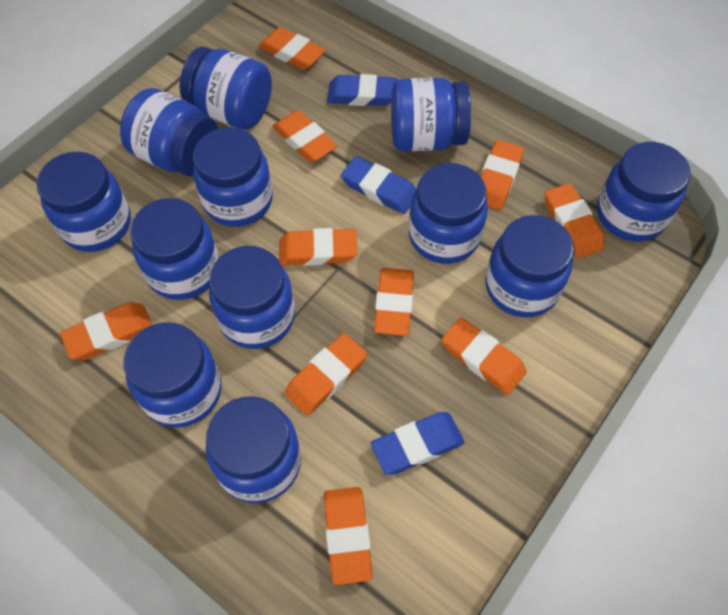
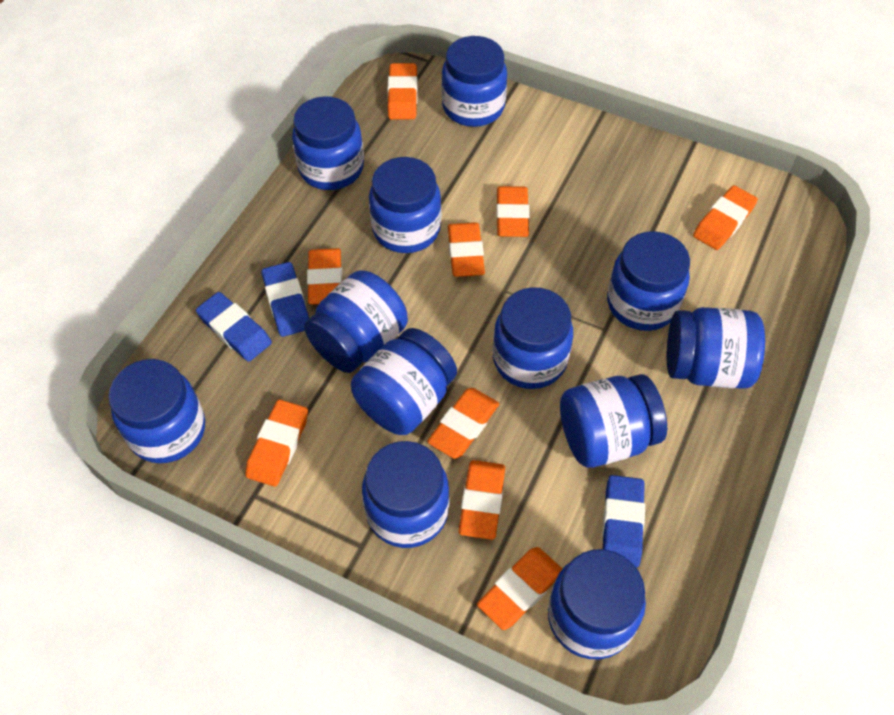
orange eraser: [60,302,152,360] [259,27,325,70] [273,110,337,162] [279,228,357,266] [285,333,367,416] [324,487,373,585] [374,268,414,336] [442,317,527,395] [480,140,524,210] [544,183,605,258] = 10 -> [245,400,308,487] [307,248,342,305] [388,63,418,119] [427,388,499,459] [448,222,485,277] [458,460,505,540] [477,547,563,630] [496,186,530,237] [693,185,758,250] = 9

